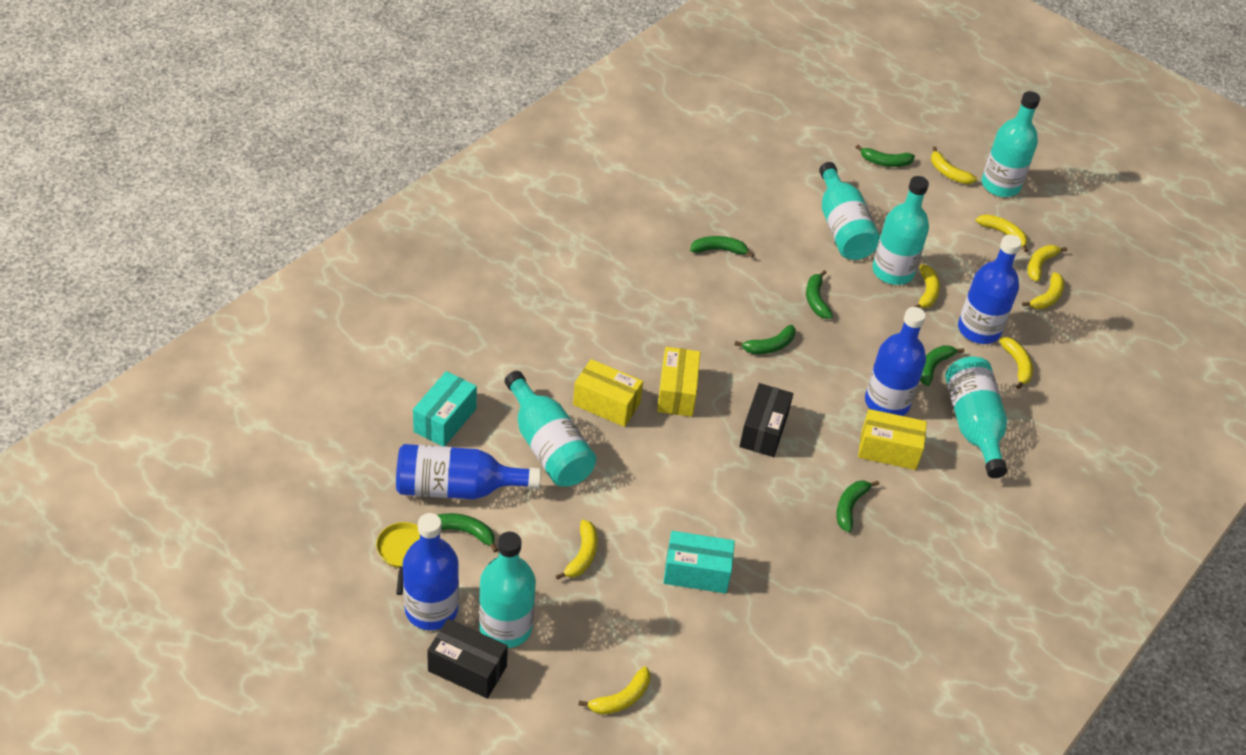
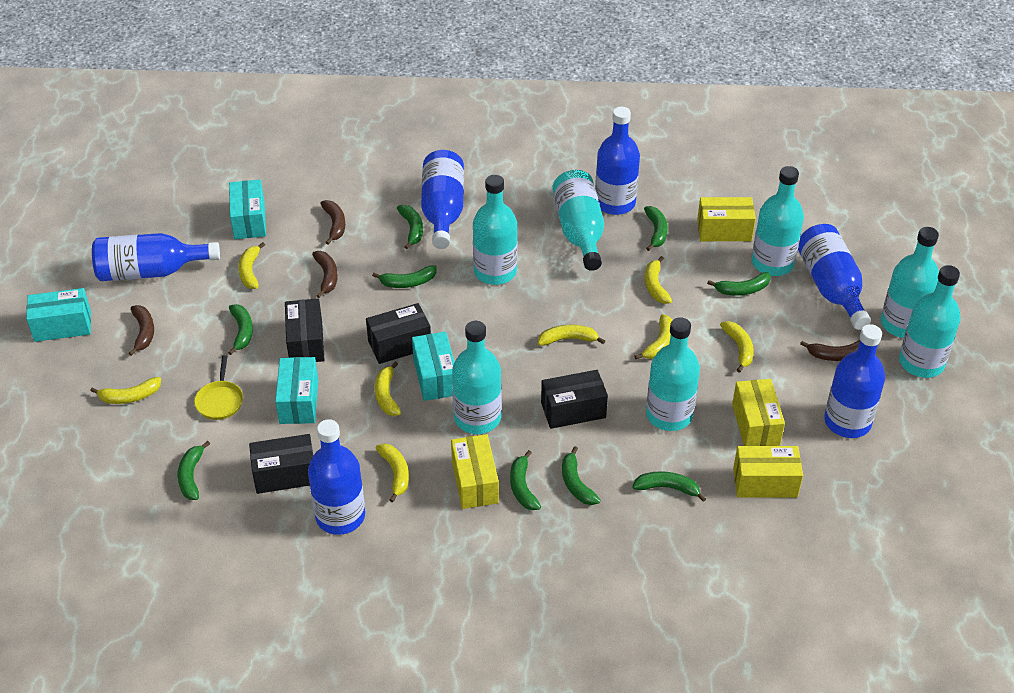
black box: [427,619,508,698] [739,383,793,457] = 2 -> [249,434,313,494] [285,299,324,362] [366,303,431,364] [541,370,608,429] = 4
blue bottle: [396,444,541,499] [403,513,459,630] [865,307,926,416] [958,235,1021,344] = 4 -> [92,233,220,281] [308,419,365,535] [421,150,464,249] [595,107,640,215] [798,224,871,330] [824,324,885,438] = 6
brown banana: none = 0 -> [128,305,154,356] [312,251,338,298] [320,200,345,244] [800,340,860,361] = 4
green banana: [438,513,498,553] [690,236,754,258] [734,325,796,354] [806,270,833,319] [837,480,879,532] [856,145,915,167] [920,345,965,386] = 7 -> [177,441,210,500] [228,304,253,355] [372,265,437,288] [397,205,423,249] [510,450,541,510] [562,446,600,505] [632,471,706,502] [644,206,668,251] [707,272,771,296] = 9
turquoise bottle: [479,532,536,648] [505,371,597,487] [819,162,880,260] [872,176,929,285] [945,357,1007,478] [981,91,1040,197] = 6 -> [452,321,501,434] [473,175,517,285] [552,170,604,271] [646,317,700,431] [752,166,804,276] [881,227,939,338] [899,265,961,378] = 7
turquoise box: [413,371,477,446] [663,531,735,593] = 2 -> [26,288,91,342] [229,180,266,239] [275,357,318,424] [412,332,455,401] = 4
yellow box: [573,359,643,427] [657,347,701,417] [858,409,927,470] = 3 -> [451,434,499,509] [697,197,756,241] [732,379,785,446] [733,446,803,498] = 4

